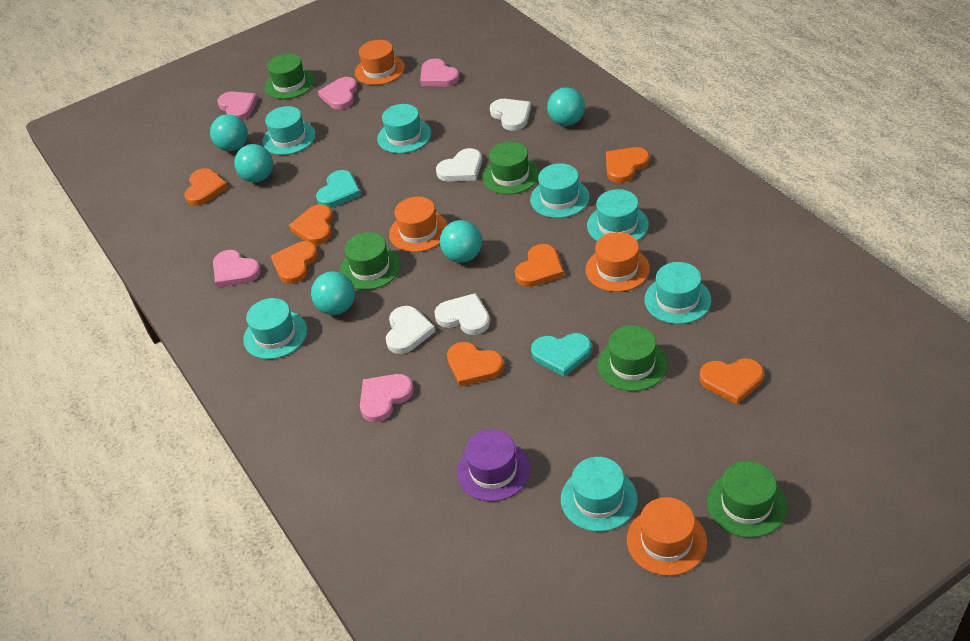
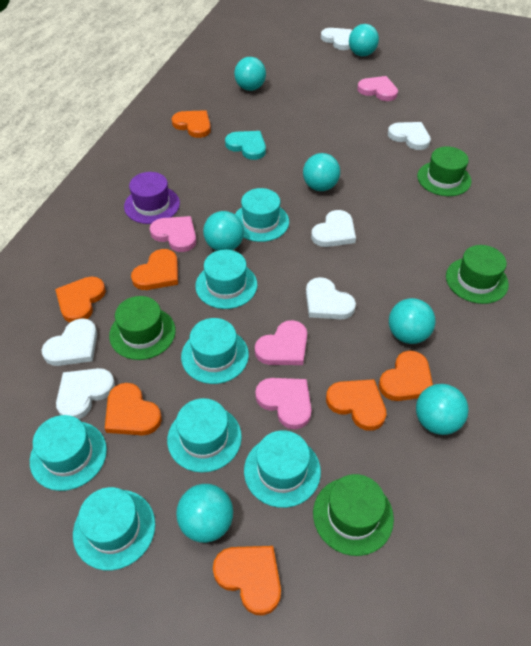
green hat: [265,54,315,99] [340,232,401,290] [482,142,540,194] [598,325,668,391] [707,461,787,538] = 5 -> [109,296,176,360] [313,474,394,556] [417,146,471,196] [446,245,509,304] = 4
orange hat: [355,40,405,85] [389,197,448,252] [586,232,650,292] [627,497,707,576] = 4 -> none = 0
pink heart: [213,250,261,287] [217,91,258,120] [318,77,358,110] [360,374,414,422] [420,58,460,86] = 5 -> [150,216,196,252] [255,320,307,365] [255,378,312,429] [357,76,398,101] = 4
turquoise ball: [210,114,248,151] [234,144,273,182] [311,272,355,315] [440,220,482,263] [547,87,585,126] = 5 -> [176,484,233,543] [203,211,244,251] [234,57,266,91] [303,153,340,191] [349,24,379,56] [389,298,435,344] [416,384,469,435] = 7
turquoise heart: [316,170,361,208] [531,333,592,377] = 2 -> [225,131,266,160] = 1
white heart: [386,306,436,354] [434,293,490,335] [436,148,482,181] [490,99,531,131] = 4 -> [42,318,97,366] [56,368,115,419] [306,277,356,319] [311,210,356,247] [321,28,352,50] [388,122,431,150] = 6

